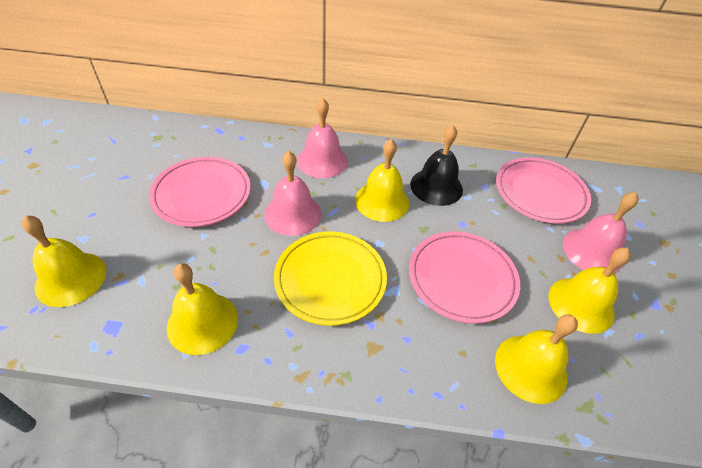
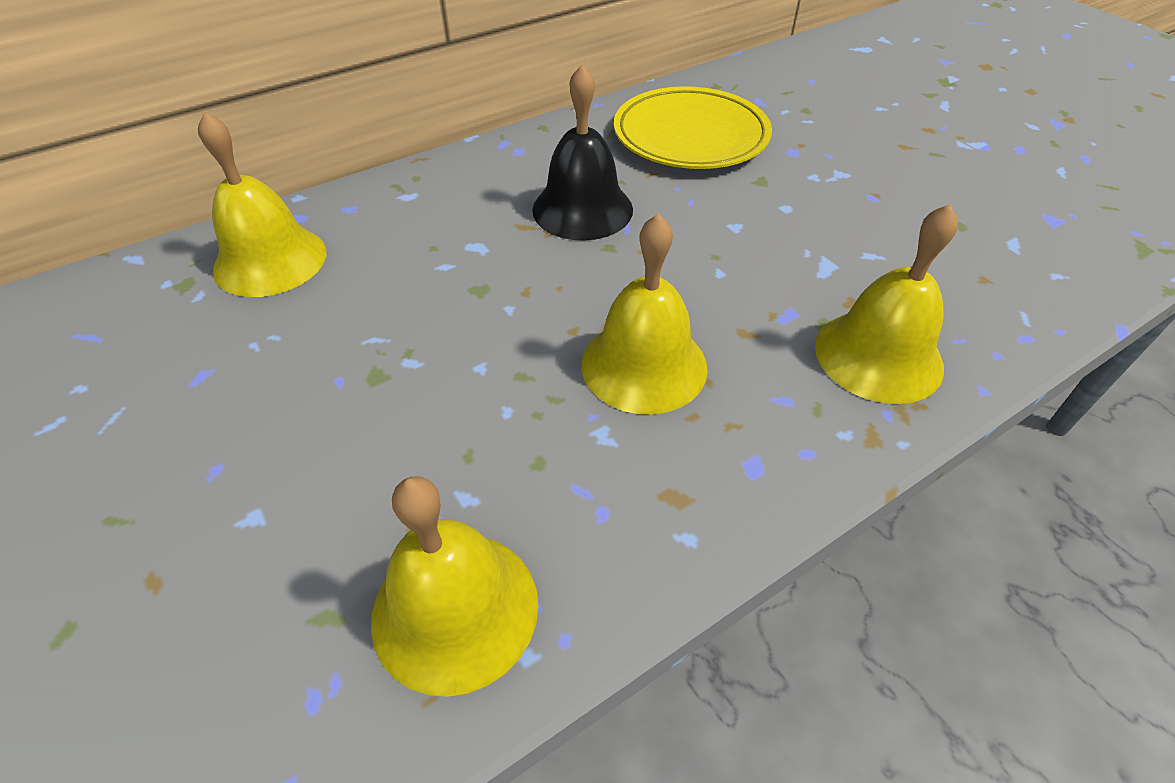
pink bell: [264,151,322,236] [297,98,348,178] [563,192,639,273] = 3 -> none = 0
pink plate: [149,157,251,227] [409,231,520,324] [496,157,591,224] = 3 -> none = 0
yellow bell: [21,215,106,307] [167,263,238,355] [355,139,409,222] [495,314,578,404] [548,247,631,334] = 5 -> [198,112,326,297] [371,476,539,697] [581,213,708,415] [815,204,958,404] = 4

